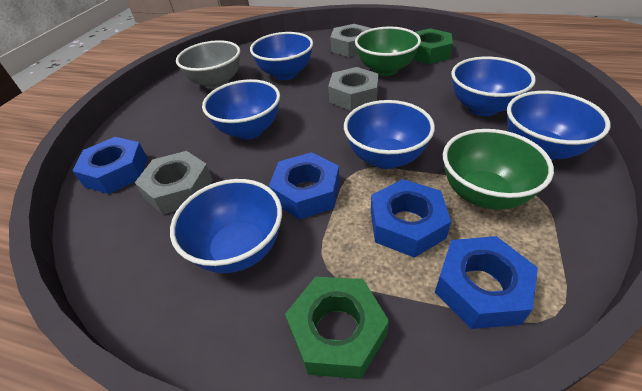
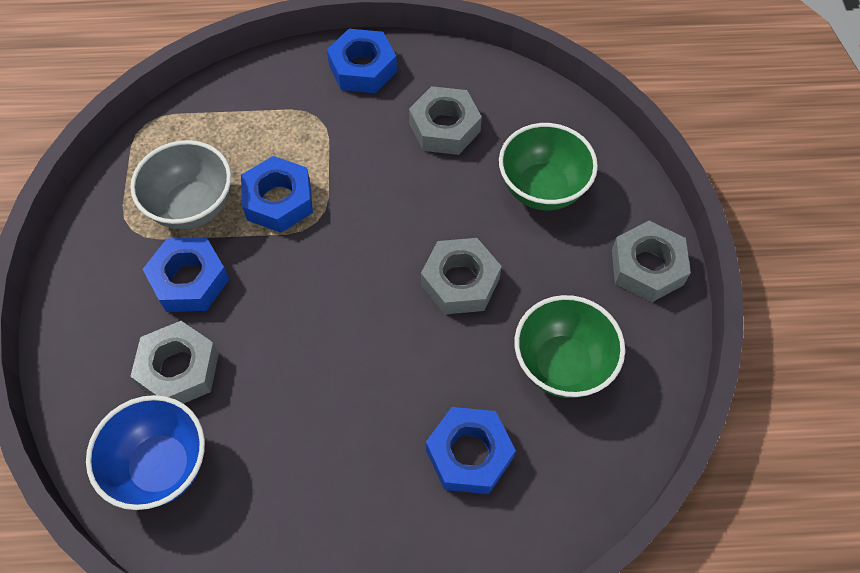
blue bowl: [170,179,282,273] [202,79,280,139] [250,32,313,80] [344,100,435,169] [451,57,536,116] [507,91,611,160] = 6 -> [86,395,205,510] = 1
green nut: [285,277,389,379] [413,28,453,64] = 2 -> none = 0
grey nut: [135,151,213,215] [328,67,379,111] [330,24,372,57] = 3 -> [130,321,219,404] [409,86,482,155] [421,238,502,314] [612,221,691,303] = 4

